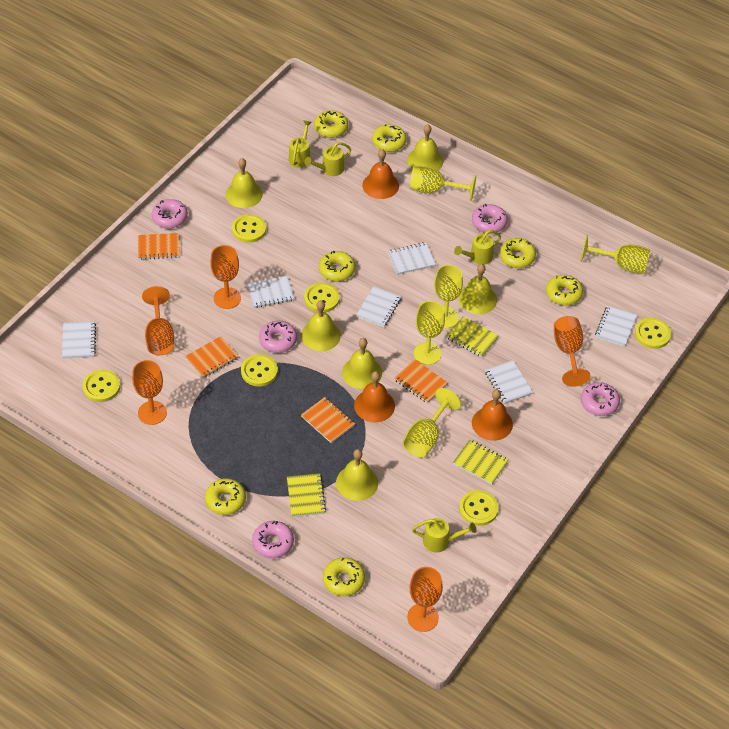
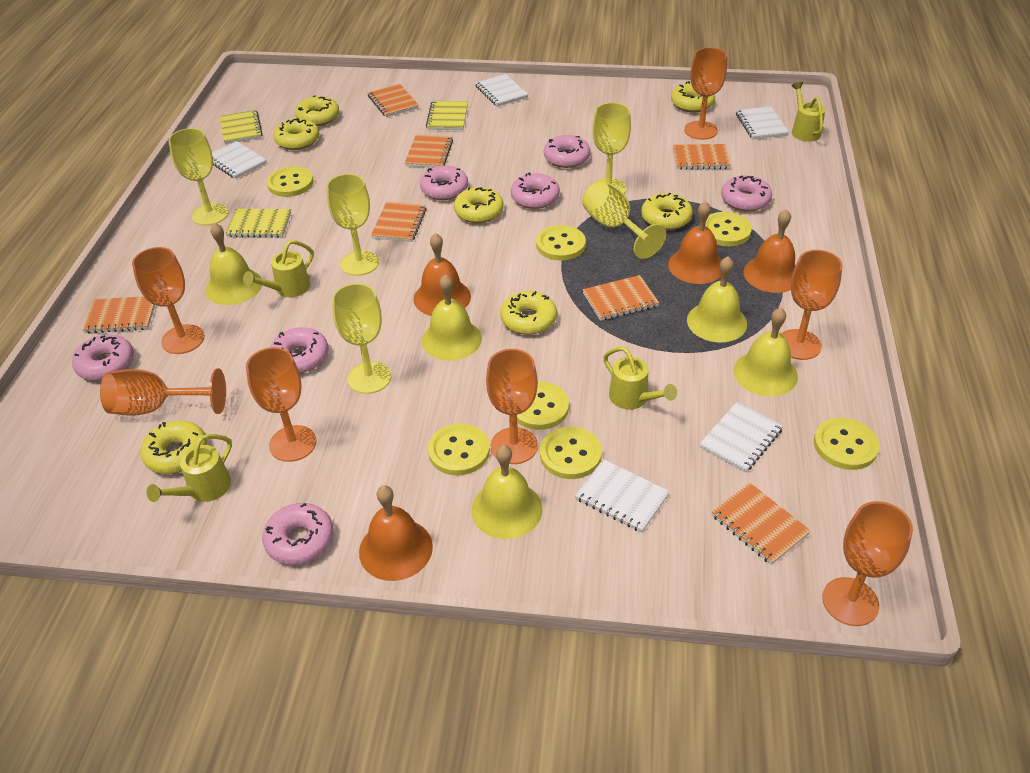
orange bell: [354,371,395,422] [362,149,399,199] [472,389,513,441] = 3 -> [359,485,433,581] [413,233,471,316] [668,201,722,284] [743,209,796,293] = 4
orange goblet: [132,360,167,425] [142,286,174,355] [210,245,241,309] [407,567,443,632] [554,316,591,386] = 5 -> [100,368,226,416] [132,247,205,354] [246,347,316,462] [486,349,538,464] [684,47,727,140] [781,250,842,360] [822,501,913,626] = 7
orange notebook: [138,233,180,260] [185,336,239,378] [301,397,355,443] [394,359,448,403] = 4 -> [83,296,155,334] [368,84,419,117] [371,202,427,242] [405,135,453,168] [583,275,659,321] [673,144,731,170] [711,483,811,565] = 7
pink donut: [152,199,188,228] [252,521,294,559] [259,320,297,353] [472,204,508,234] [581,382,620,416] = 5 -> [72,334,134,381] [262,503,334,565] [270,327,329,373] [420,165,468,200] [511,173,560,209] [544,135,590,168] [721,175,772,211] = 7
white notebook: [62,321,96,359] [247,276,295,308] [356,286,402,327] [388,242,436,275] [485,360,533,404] [595,306,637,347] = 6 -> [212,141,267,179] [475,74,528,107] [575,459,670,533] [699,402,783,473] [736,106,789,139] = 5
yellow bell: [226,158,263,208] [301,300,341,351] [336,449,378,501] [342,338,382,389] [407,124,443,170] [458,264,497,314] = 6 -> [205,222,262,305] [422,274,482,361] [471,445,542,539] [687,256,747,342] [734,307,798,396] = 5
yellow button: [83,370,120,402] [232,214,266,243] [241,354,278,387] [304,282,340,312] [459,490,499,526] [635,318,671,349] = 6 -> [267,166,313,197] [428,423,490,476] [517,382,569,430] [536,225,586,261] [540,427,602,479] [705,212,752,246] [814,418,879,470] = 7

